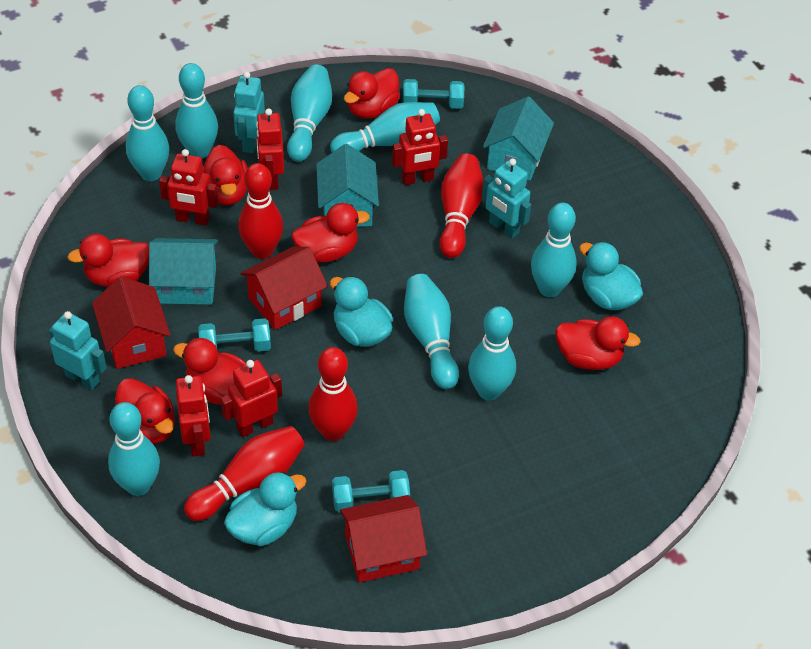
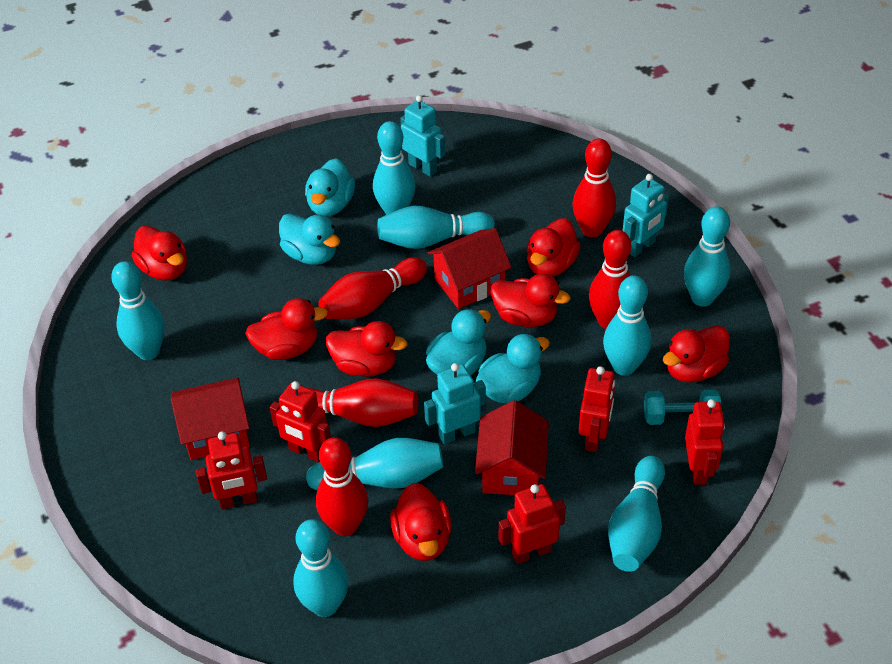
red bowling pin: [184,426,305,521] [238,163,283,259] [308,347,358,441] [439,154,483,258] = 4 -> [306,378,418,427] [316,437,368,536] [318,257,427,319] [573,139,616,238] [589,230,632,329] = 5
turquoise duck: [224,472,306,546] [330,276,393,347] [579,242,643,310] = 3 -> [279,213,340,265] [305,159,355,216] [426,309,491,375] [476,334,550,403] = 4
turquoise dumbbell: [198,318,271,352] [332,470,410,512] [403,79,464,109] = 3 -> [644,390,721,425] = 1
turquoise house: [149,238,218,305] [316,144,379,227] [483,96,554,180] = 3 -> none = 0

